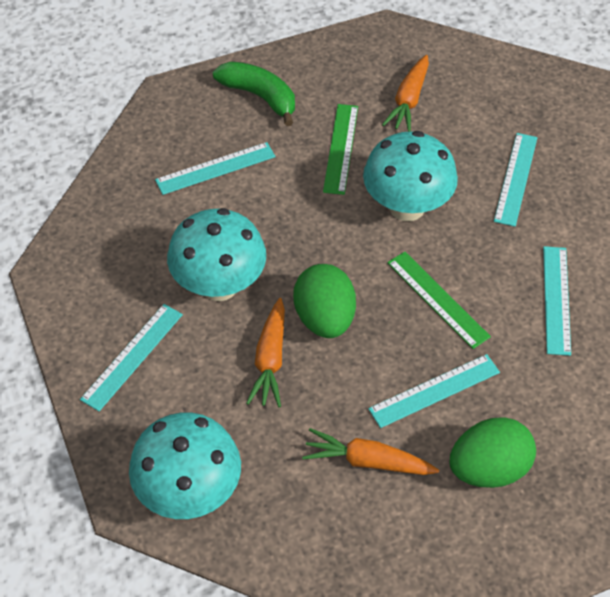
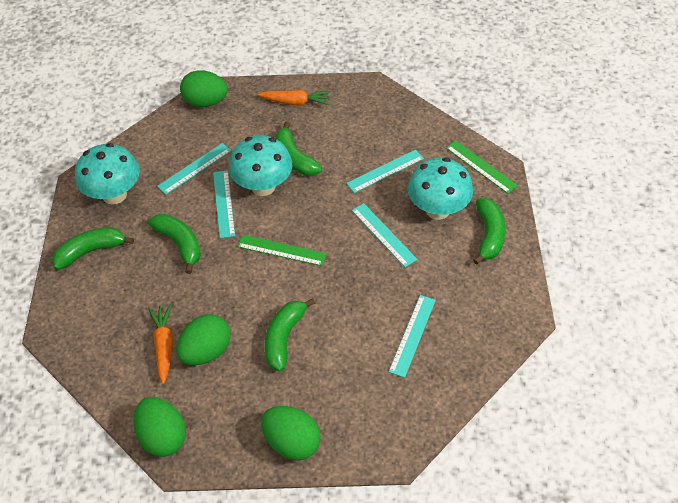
green banana: [213,61,295,126] = 1 -> [52,227,134,270] [148,214,201,274] [264,298,315,371] [275,122,322,176] [473,198,506,265] = 5
green egg: [293,264,356,338] [450,417,536,488] = 2 -> [134,397,186,457] [176,314,230,365] [180,71,228,107] [261,406,321,461] = 4
orange carrot: [246,298,285,407] [302,428,439,475] [382,55,429,132] = 3 -> [148,304,173,384] [257,90,331,105] = 2

